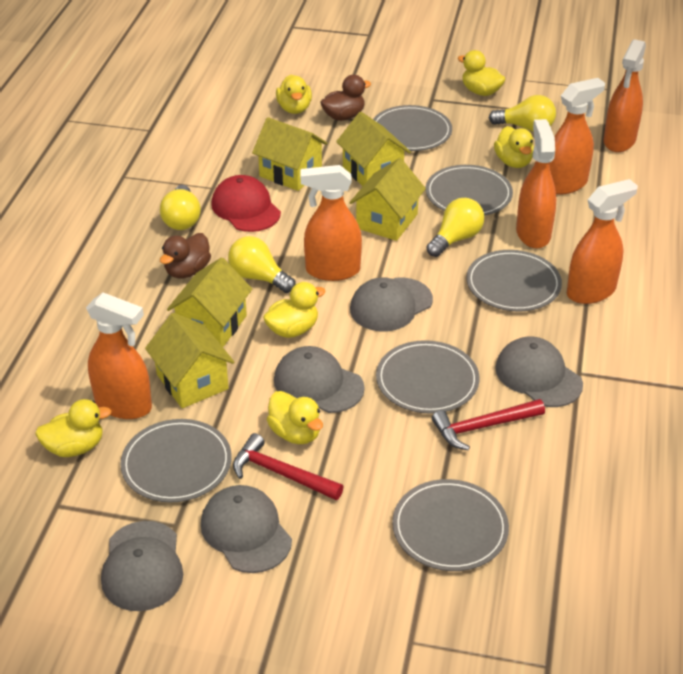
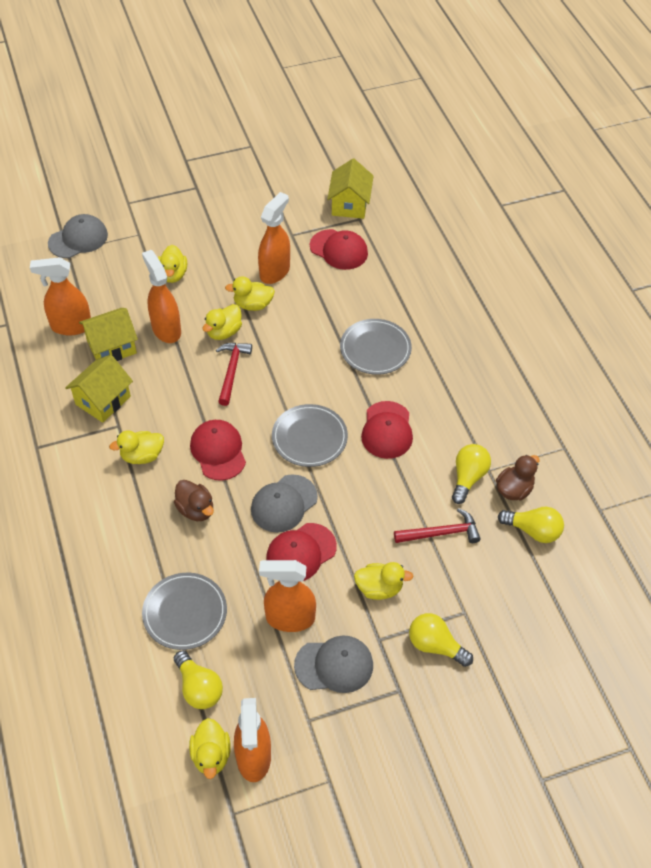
grey cap: [101,521,183,611] [201,485,292,573] [274,346,365,413] [350,278,433,331] [495,337,583,407] = 5 -> [48,214,108,258] [251,474,318,533] [294,635,373,693] = 3
grey plate: [120,419,232,502] [373,105,452,151] [376,340,479,414] [392,479,509,571] [426,165,513,216] [466,250,562,312] = 6 -> [142,573,227,650] [272,404,348,467] [340,319,412,375] = 3
orange spray bottle: [86,293,152,419] [301,165,362,281] [516,119,556,248] [550,78,605,195] [567,179,638,304] [603,39,646,152] = 6 -> [30,257,91,335] [142,250,181,343] [234,698,271,782] [258,192,290,284] [259,560,316,632] = 5
red cap: [211,175,281,232] = 1 -> [190,420,246,481] [266,523,337,581] [310,229,368,270] [361,401,413,459] = 4
yellow house: [145,313,234,408] [167,257,252,347] [252,117,327,191] [336,112,411,186] [349,158,426,241] = 5 -> [65,355,133,423] [79,308,138,361] [327,158,374,219] = 3

